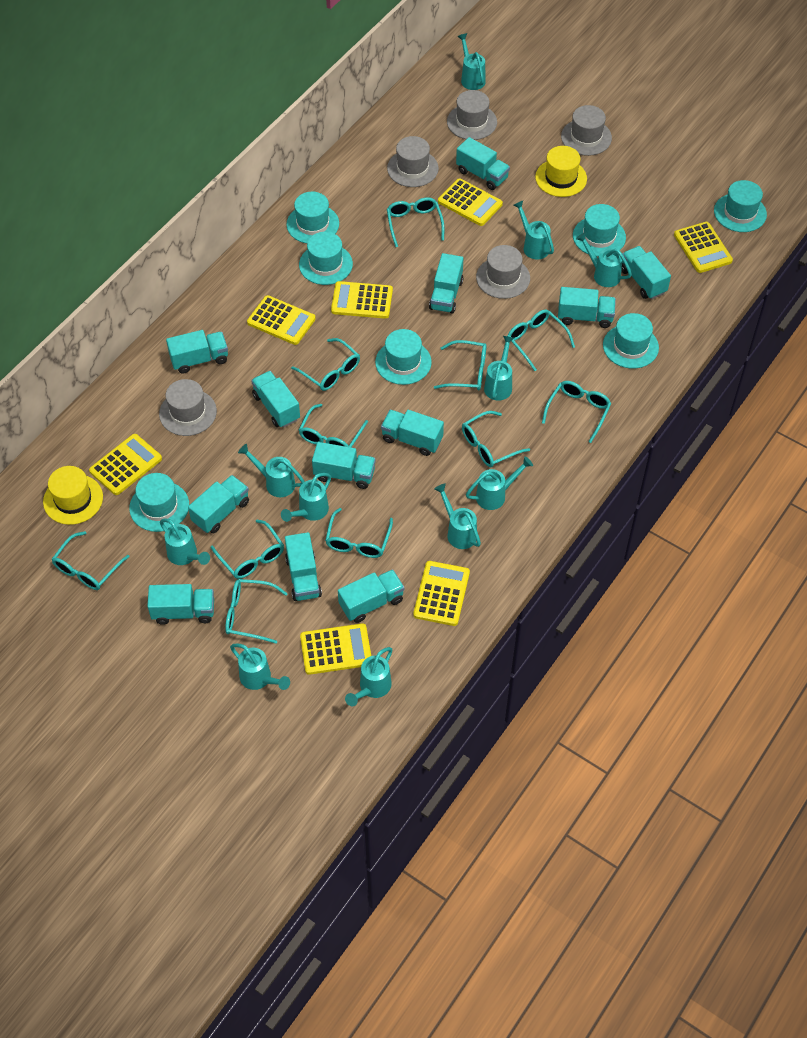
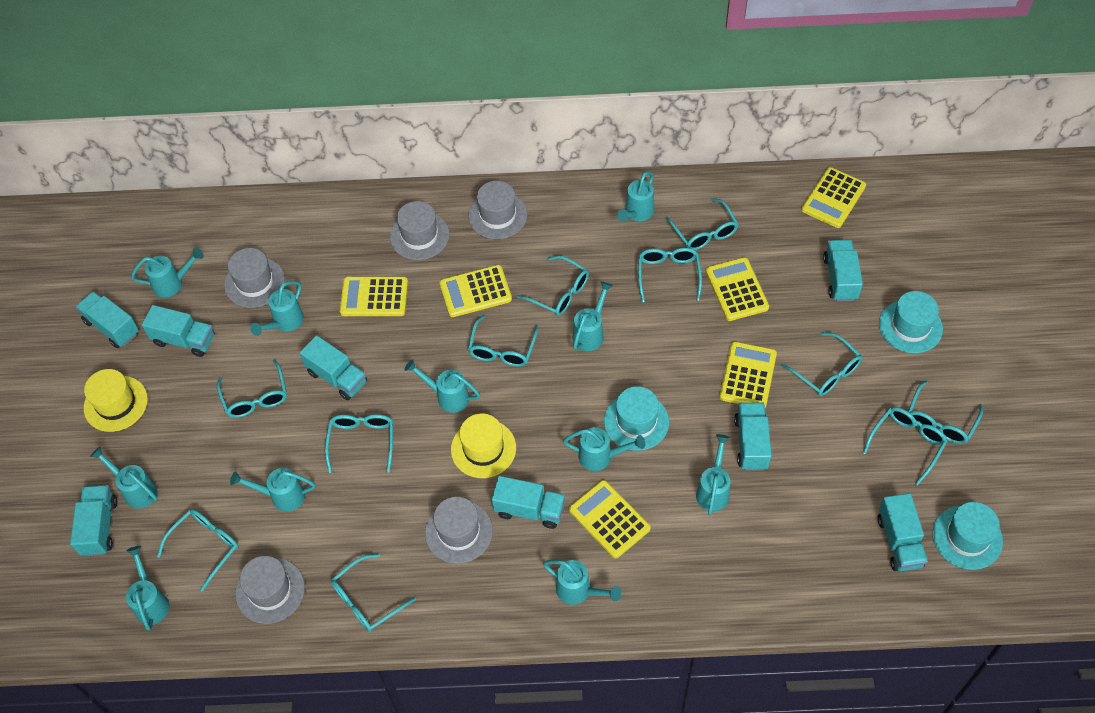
turquoise hat: [129,473,189,532] [286,192,339,243] [299,232,353,285] [375,329,432,385] [573,204,626,257] [603,313,659,369] [714,180,767,232] = 7 -> [604,386,669,451] [879,291,943,353] [932,502,1003,570] = 3
turquoise truck: [147,584,214,625] [166,330,228,374] [188,475,249,533] [251,371,300,428] [285,532,322,601] [312,442,376,489] [338,569,404,623] [381,410,444,456] [429,253,464,314] [456,137,510,190] [558,287,616,328] [621,246,671,299] = 12 -> [70,485,117,556] [76,291,139,348] [142,305,214,357] [300,335,367,400] [492,476,565,529] [734,403,772,471] [823,239,863,301] [877,493,928,571] = 8
yellow calculator: [89,434,162,495] [247,295,316,345] [300,623,371,675] [331,281,393,319] [413,561,470,626] [438,178,503,226] [674,222,733,273] = 7 -> [340,276,408,316] [439,265,512,317] [569,480,651,559] [706,257,769,321] [719,342,777,408] [801,167,866,228] = 6

